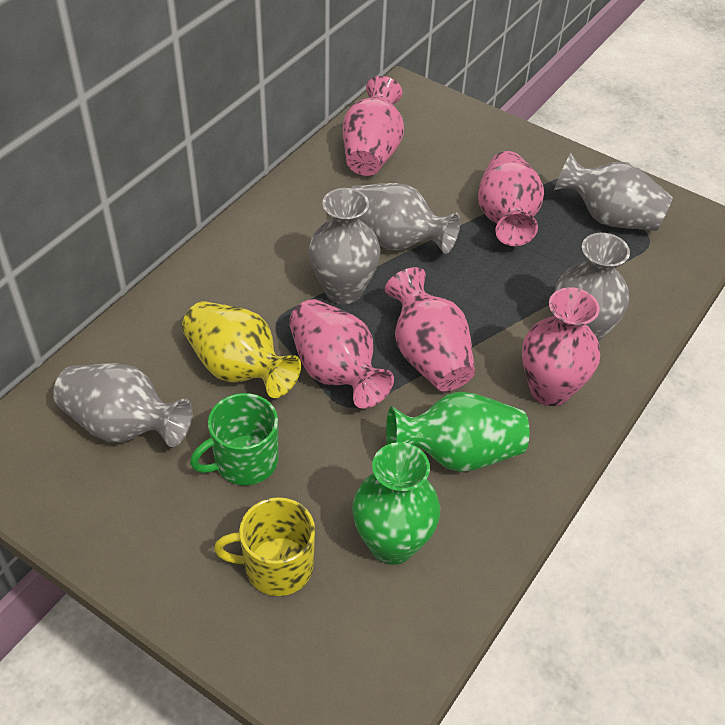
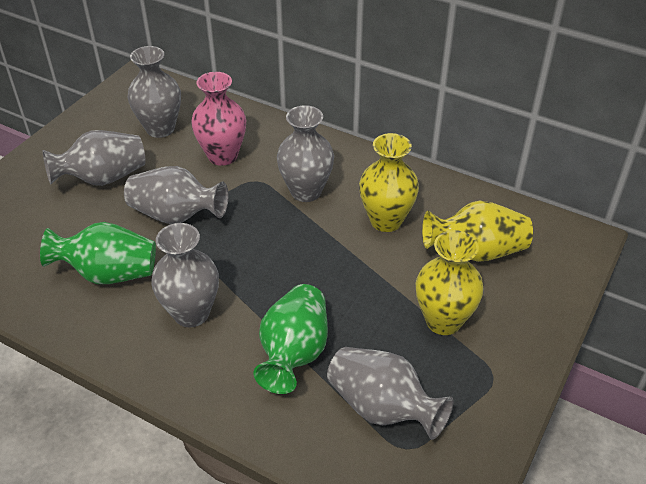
green mug: [190,393,278,485] = 1 -> none = 0
grey vase: [53,363,193,447] [309,188,380,304] [351,183,460,254] [554,153,673,231] [555,233,630,342] = 5 -> [43,130,146,186] [124,166,229,224] [128,46,181,138] [151,223,219,328] [277,105,334,202] [327,347,453,440] = 6
pink vase: [289,299,394,409] [343,76,404,176] [385,267,475,392] [478,151,544,246] [522,287,600,406] = 5 -> [191,72,246,166] = 1
yellow mug: [214,497,315,596] = 1 -> none = 0
yellow vase: [182,301,301,398] = 1 -> [359,133,419,232] [415,230,484,335] [422,200,533,262] = 3

